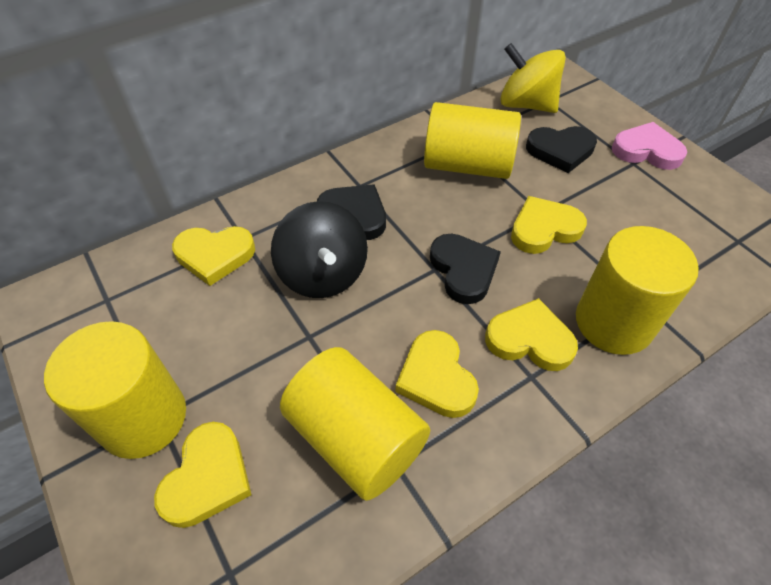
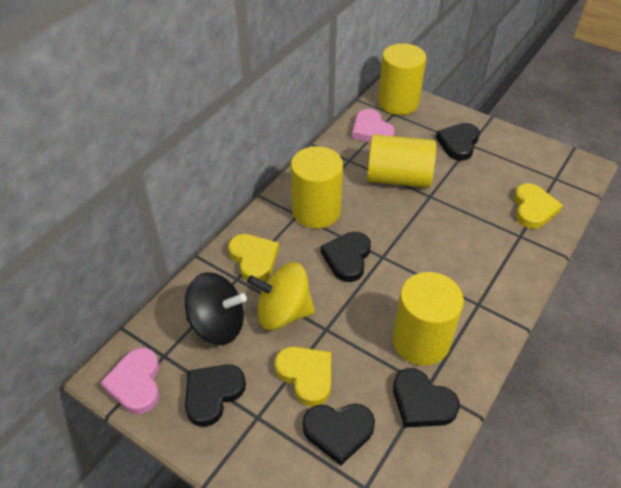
black heart: [317,184,386,240] [430,234,501,304] [526,126,597,173] = 3 -> [185,364,246,427] [303,404,375,465] [321,232,371,282] [393,368,460,428] [436,123,480,161] = 5
pink heart: [612,122,687,170] = 1 -> [100,348,160,414] [352,109,395,143] = 2
yellow heart: [154,422,252,528] [172,226,255,286] [395,330,479,418] [485,298,578,371] [511,196,587,254] = 5 -> [228,234,279,281] [275,346,331,406] [514,183,563,229] = 3

